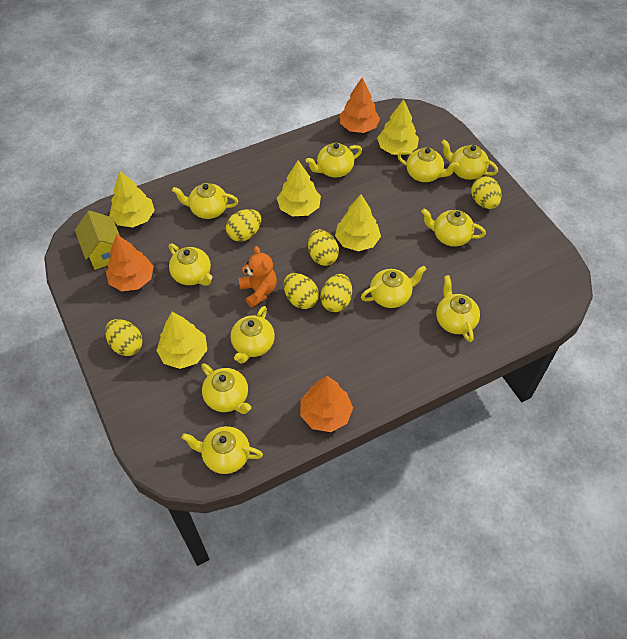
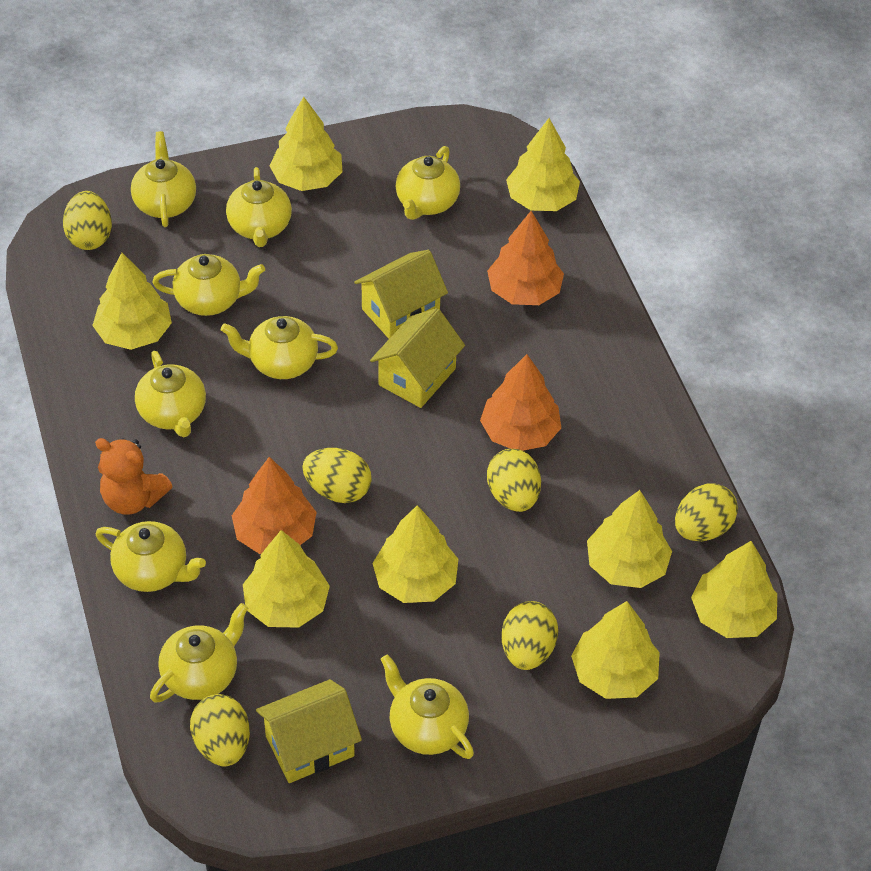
yellow house: [75,210,120,270] = 1 -> [256,679,362,783] [354,250,448,339] [370,308,465,408] = 3
yellow teapot: [169,244,212,286] [172,183,238,219] [182,426,263,474] [201,363,251,414] [231,306,275,364] [306,143,362,178] [361,266,427,308] [397,147,459,182] [421,209,486,247] [436,275,480,342] [441,139,498,180] = 11 -> [96,521,206,592] [131,131,196,227] [135,351,206,437] [150,603,248,703] [152,254,265,316] [221,316,338,379] [226,167,292,247] [381,654,474,759] [396,146,460,220] = 9
yellow tree: [109,171,155,228] [156,312,207,369] [277,160,321,216] [335,194,381,251] [377,99,419,155] = 5 -> [92,253,172,350] [243,530,330,628] [270,97,343,191] [372,505,458,603] [506,118,580,211] [571,601,660,699] [587,490,672,588] [691,541,777,638] = 8

